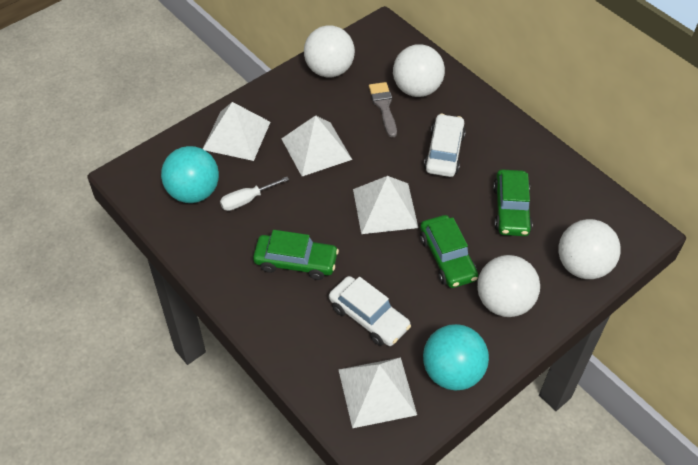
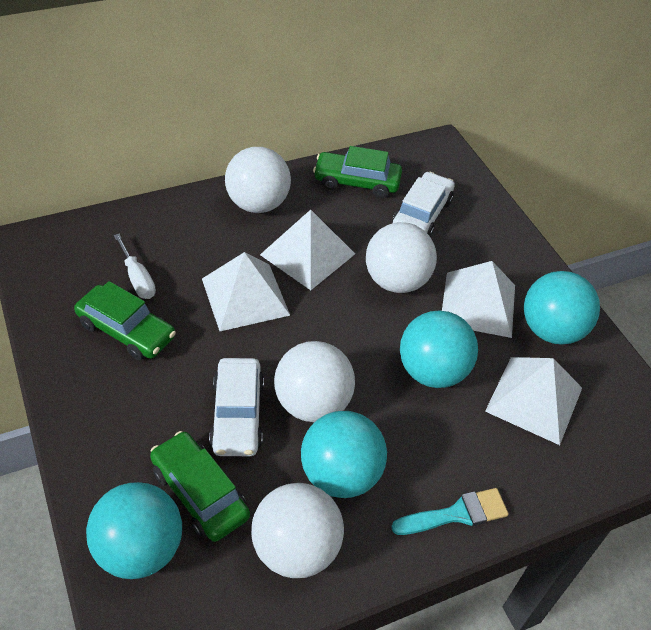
grey brush: [369,82,397,137] = 1 -> none = 0
turquoise ball: [161,146,219,203] [423,324,489,390] = 2 -> [86,482,182,579] [301,411,387,498] [400,311,478,388] [524,271,600,345] = 4
turquoise brush: none = 0 -> [391,488,509,535] = 1

